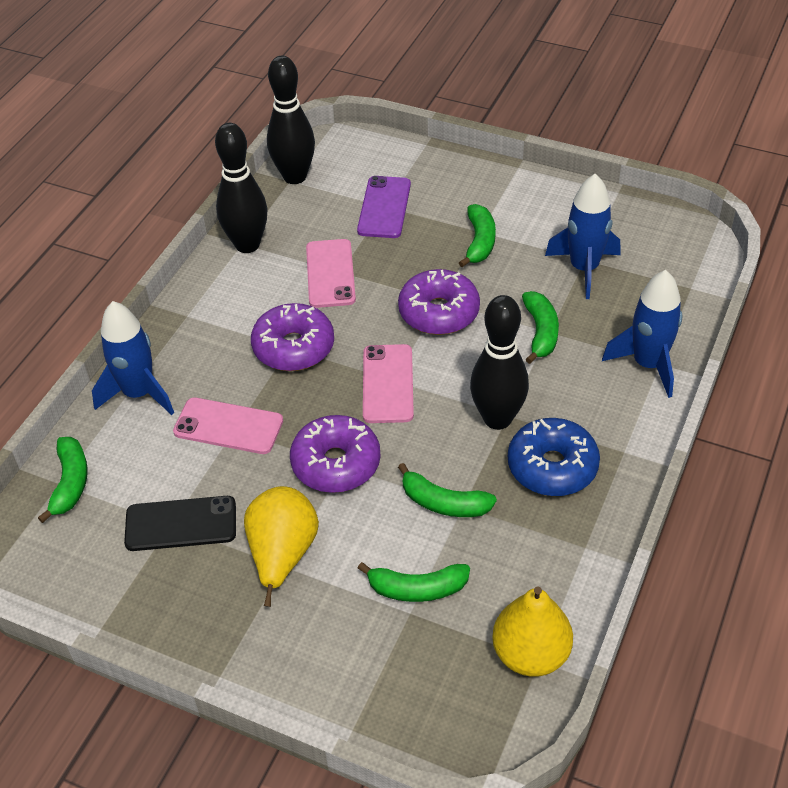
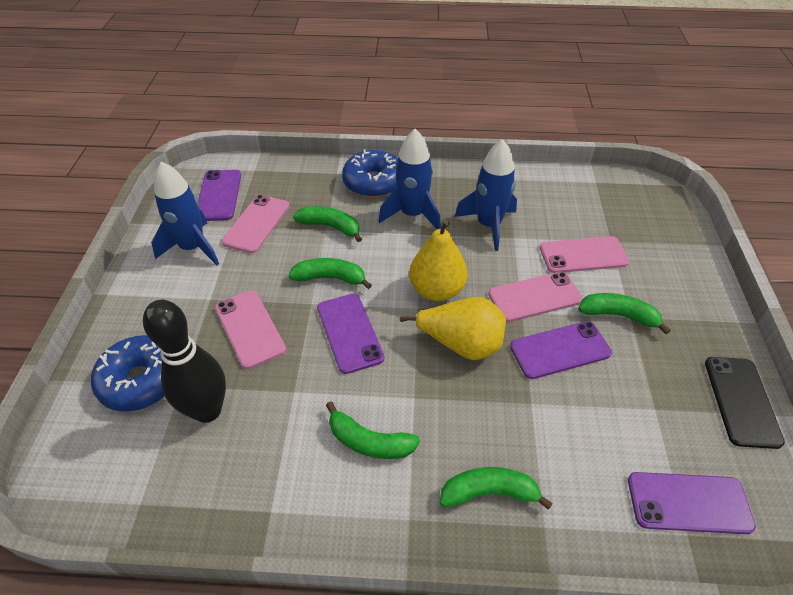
black bowling pin: [215,123,268,253] [267,55,315,184] [470,295,529,430] = 3 -> [143,300,226,423] = 1
blue donut: [508,418,600,496] = 1 -> [91,335,165,412] [342,150,398,198] = 2
pink phone: [173,397,283,454] [306,239,356,308] [363,344,414,423] = 3 -> [215,290,286,369] [221,195,289,253] [488,272,583,322] [540,236,629,273] = 4
purple donut: [251,303,334,371] [290,415,381,493] [398,269,480,335] = 3 -> none = 0
purple phone: [357,176,411,238] = 1 -> [198,170,241,221] [317,294,384,374] [510,321,612,379] [628,472,756,534] = 4

